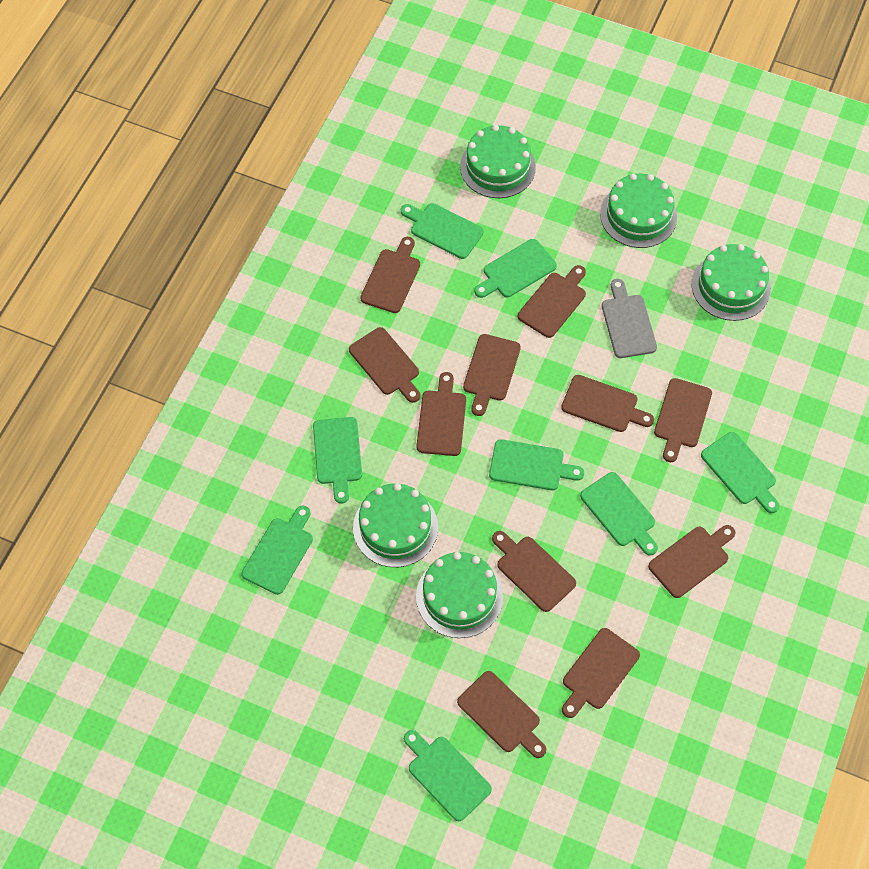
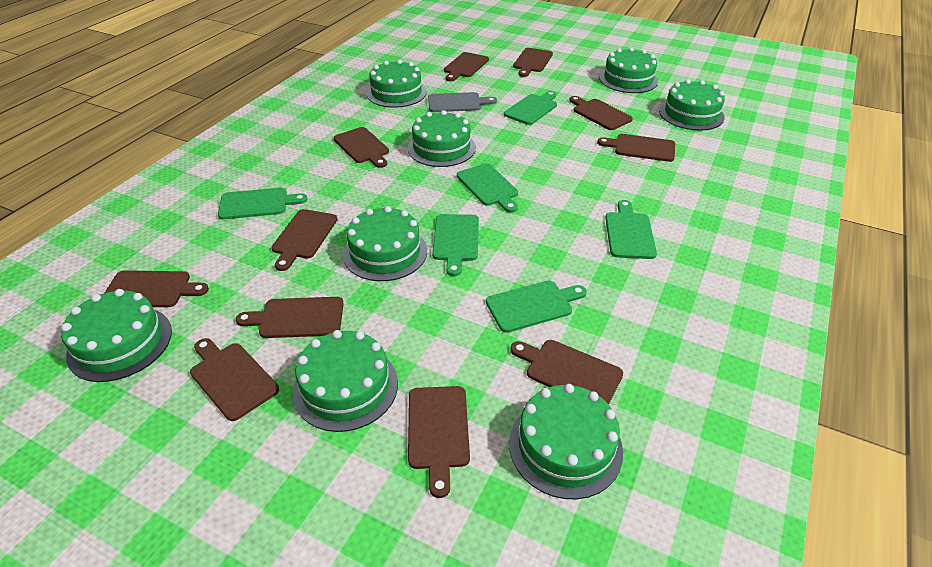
green cake: [353,483,438,567] [416,552,503,638] [460,125,536,198] [600,173,677,248] [692,244,771,321] = 5 -> [61,289,172,382] [293,330,398,432] [343,206,427,281] [367,60,427,108] [408,110,476,167] [509,384,623,499] [599,47,658,93] [659,79,725,131] = 8
green cutting board: [242,505,313,595] [313,417,362,504] [401,203,484,259] [404,730,492,821] [474,239,557,298] [489,439,584,490] [580,472,658,555] [701,432,780,513] = 8 -> [218,187,308,219] [432,214,479,276] [457,163,518,213] [486,280,587,333] [504,91,557,125] [605,200,657,259] = 6

